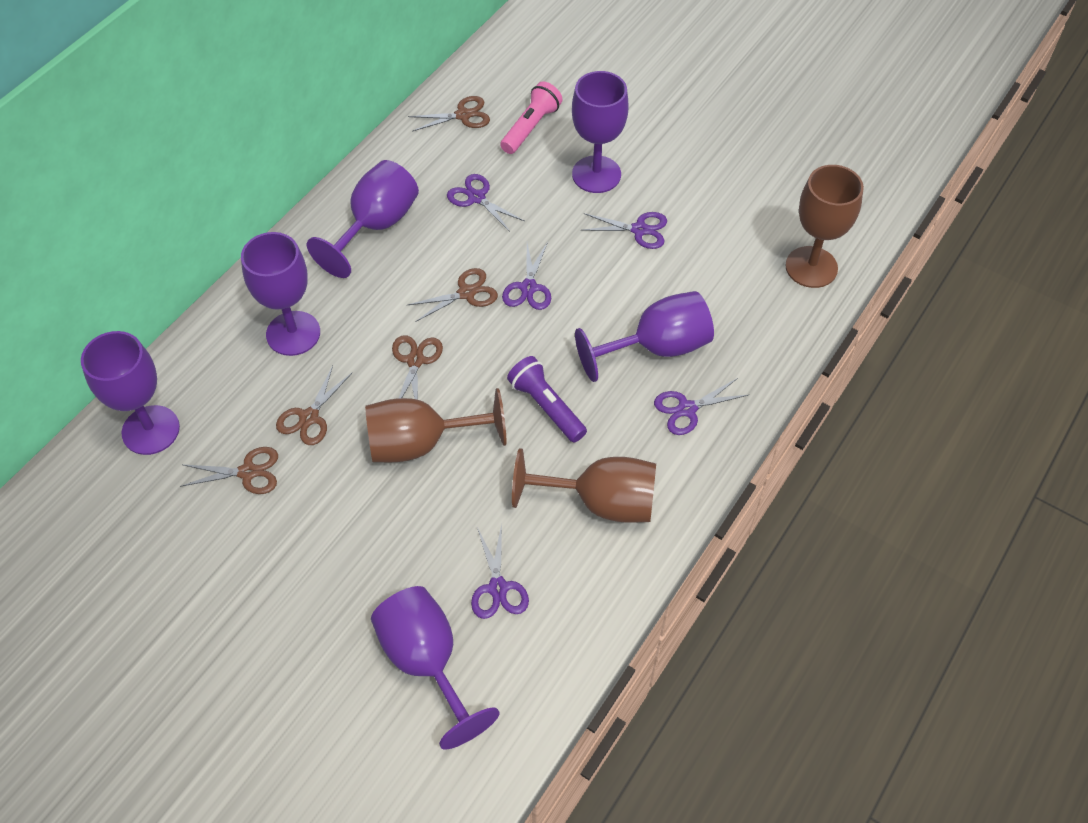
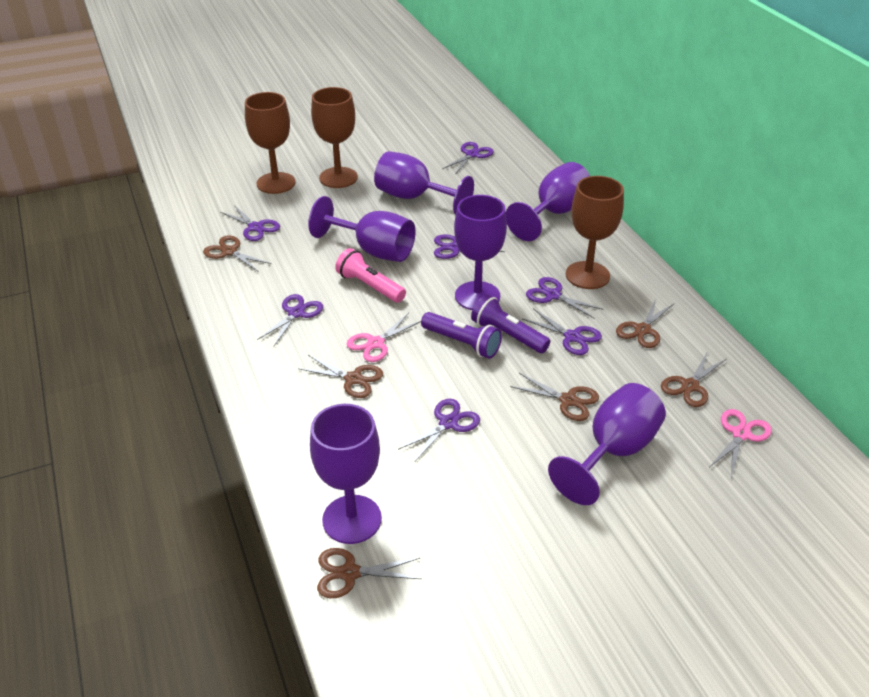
brown scissors: [180,447,278,494] [276,366,352,445] [392,335,443,400] [408,96,490,131] [408,268,498,322] = 5 -> [203,236,271,272] [298,355,383,398] [317,548,421,598] [510,373,599,421] [616,299,674,348] [661,351,726,407] = 6
pink scissors: none = 0 -> [347,313,421,362] [710,409,772,478] = 2
purple flashlight: [507,356,587,442] = 1 -> [421,312,502,359] [471,294,550,353] = 2
purple scissors: [447,174,524,232] [471,524,529,619] [502,242,551,310] [582,212,667,249] [654,378,748,435] = 5 -> [220,205,280,241] [257,294,323,347] [398,399,480,462] [434,235,505,259] [442,142,494,173] [523,308,602,355] [526,277,604,318] = 7

